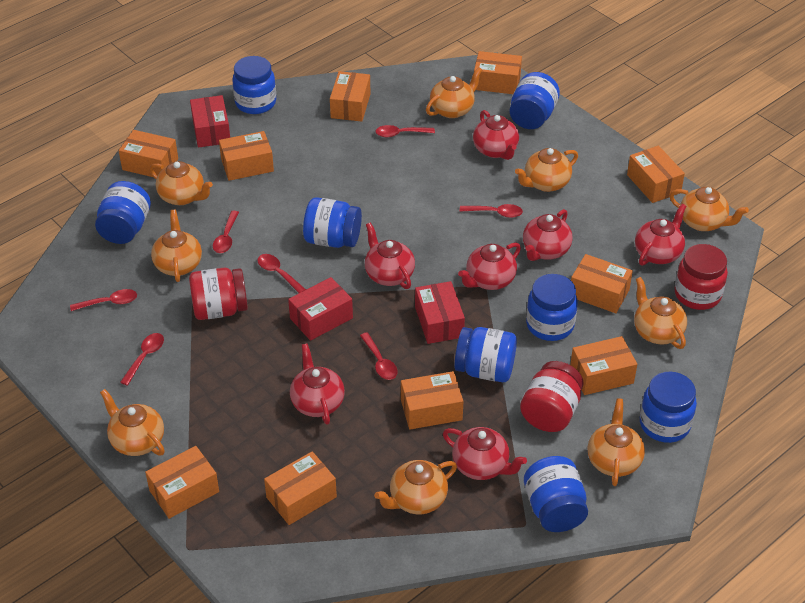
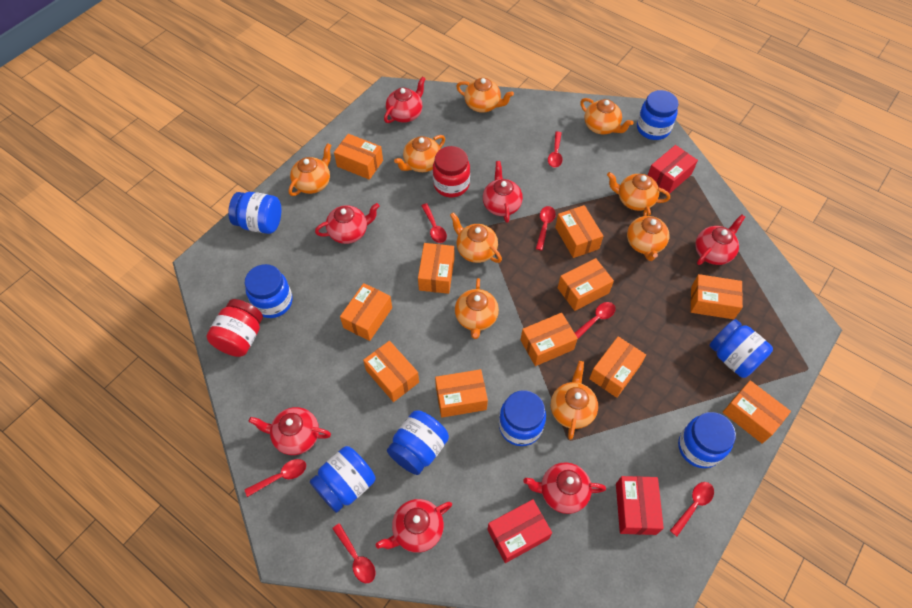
orange box: [119,130,178,177] [145,446,219,519] [219,131,274,181] [264,451,337,525] [330,71,371,122] [401,371,463,429] [474,51,522,94] [570,336,637,395] [571,254,633,313] [627,146,685,203] = 10 -> [334,134,383,180] [340,283,392,341] [363,341,419,402] [418,243,454,294] [435,369,488,418] [521,313,578,366] [555,205,603,258] [558,258,614,311] [589,336,646,398] [691,274,743,319] [723,380,791,444] = 11
red jar: [189,268,248,320] [520,361,584,432] [674,244,728,310] = 3 -> [206,299,263,357] [433,146,470,197] = 2

